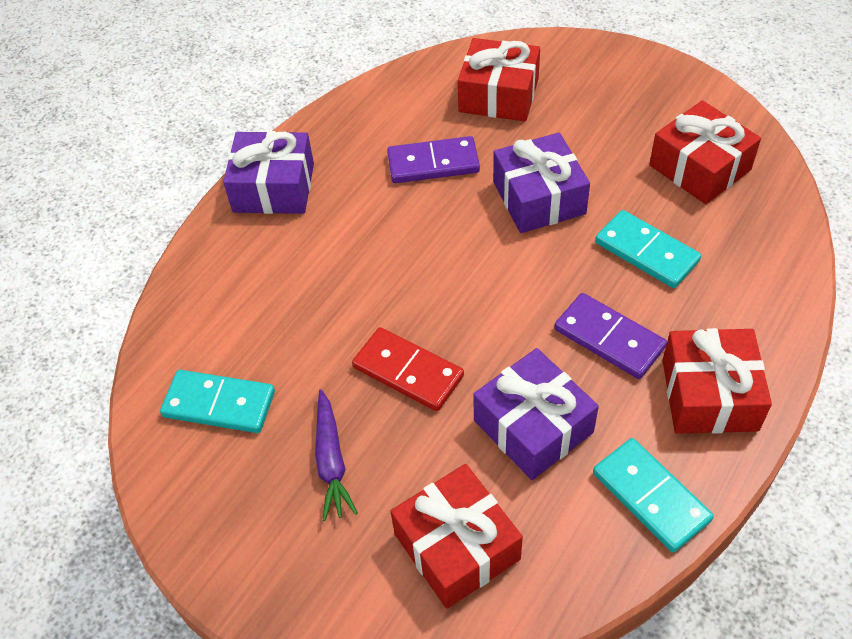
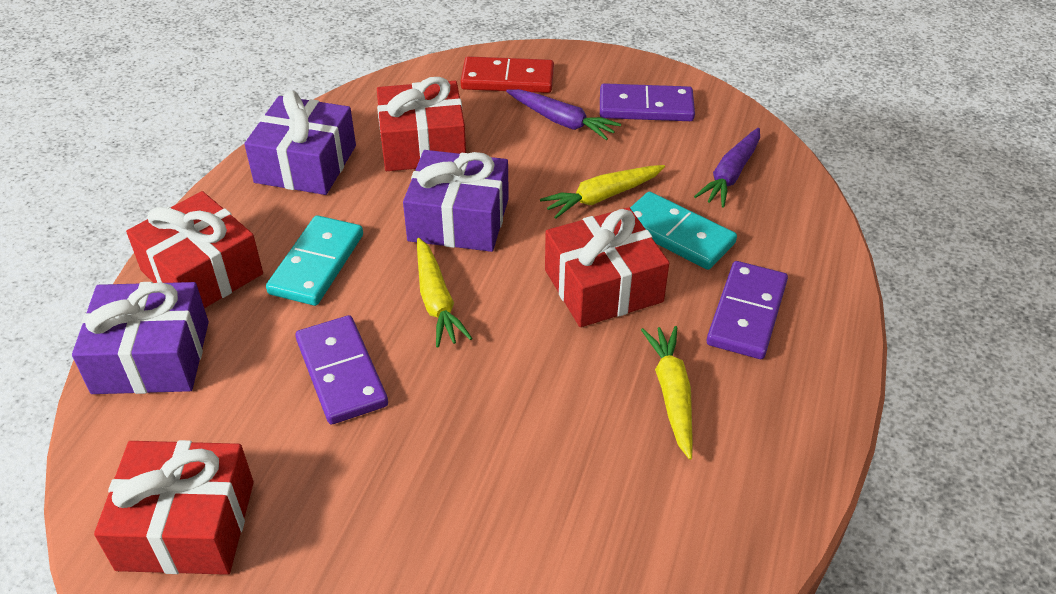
purple carrot: [315,389,358,521] = 1 -> [506,89,621,140] [694,128,760,208] = 2
purple domino: [387,136,480,183] [554,293,667,379] = 2 -> [295,315,388,425] [600,83,695,121] [707,261,788,359] = 3
turquoise domino: [160,370,275,433] [593,438,714,552] [595,210,701,288] = 3 -> [266,215,363,306] [630,191,737,270] = 2
yellow carrot: none = 0 -> [417,238,472,348] [540,165,665,219] [641,326,693,460] = 3

